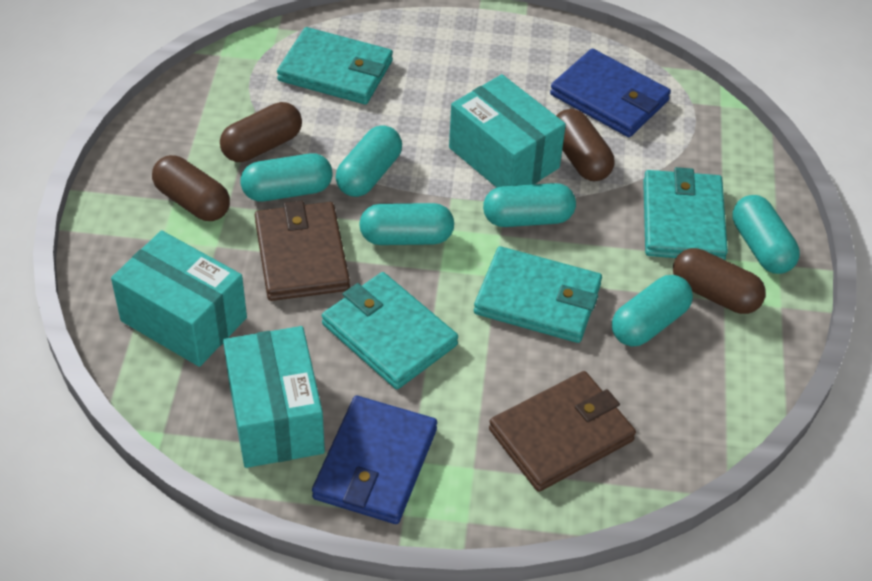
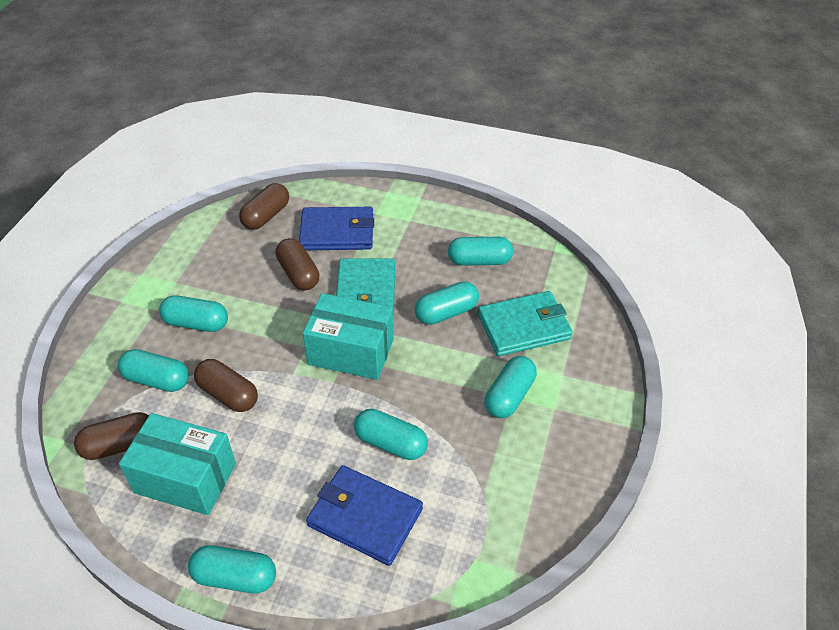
brown wallet: [255,201,350,301] [489,371,636,492] = 2 -> none = 0
turquoise box: [111,230,247,367] [223,326,325,468] [449,74,566,188] = 3 -> [119,413,236,515] [303,293,394,380] = 2
turquoise capsule: [241,154,333,201] [336,125,402,197] [359,203,454,245] [483,183,576,227] [612,275,693,346] [733,195,800,274] = 6 -> [118,349,189,392] [159,296,228,332] [188,545,276,593] [354,409,428,460] [415,281,479,325] [448,237,513,266] [485,356,537,418] = 7
turquoise wallet: [277,27,393,104] [322,272,458,389] [474,246,602,343] [643,167,728,260] = 4 -> [336,259,395,319] [478,291,573,356] = 2

